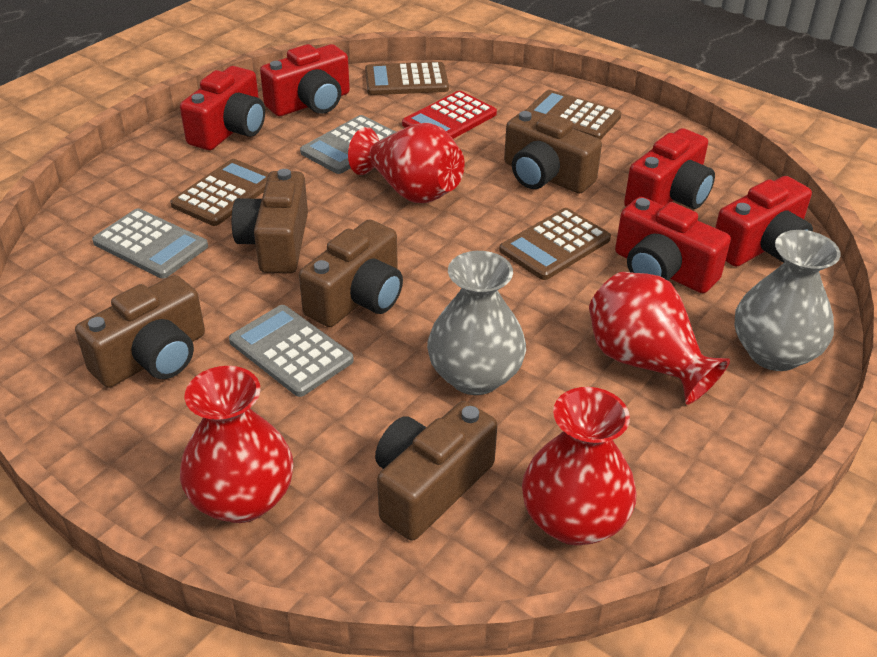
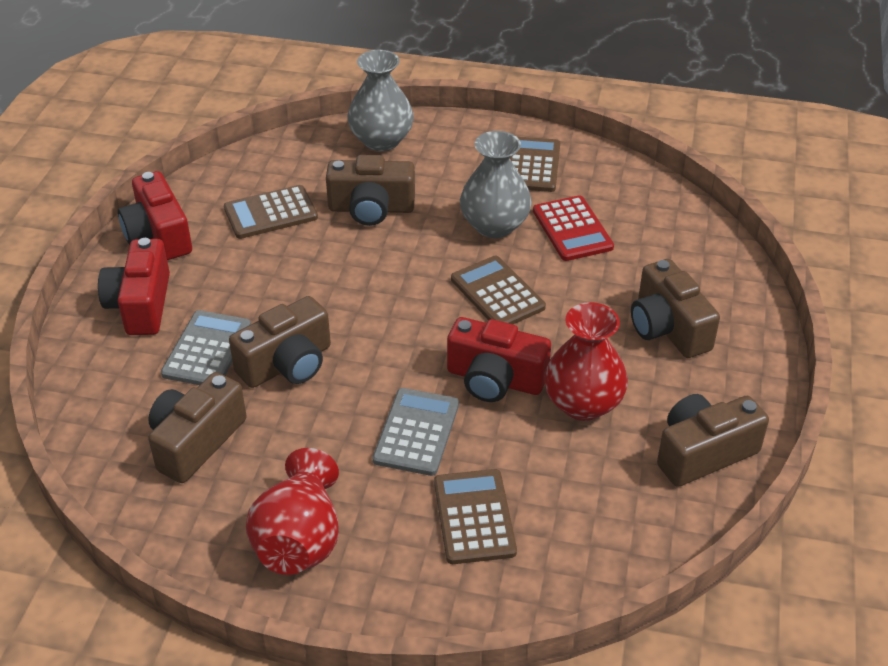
grey calculator: [92,208,208,279] [229,305,354,397] [300,115,396,174] = 3 -> [161,310,251,385] [373,388,459,476] = 2
red camera: [180,66,265,150] [260,44,350,116] [615,197,731,293] [624,128,715,209] [715,176,813,267] = 5 -> [98,238,170,335] [118,171,192,260] [447,317,551,402] = 3
red vase: [180,366,293,523] [348,123,464,203] [522,387,637,545] [589,272,730,405] = 4 -> [246,448,339,575] [544,302,628,421] = 2

